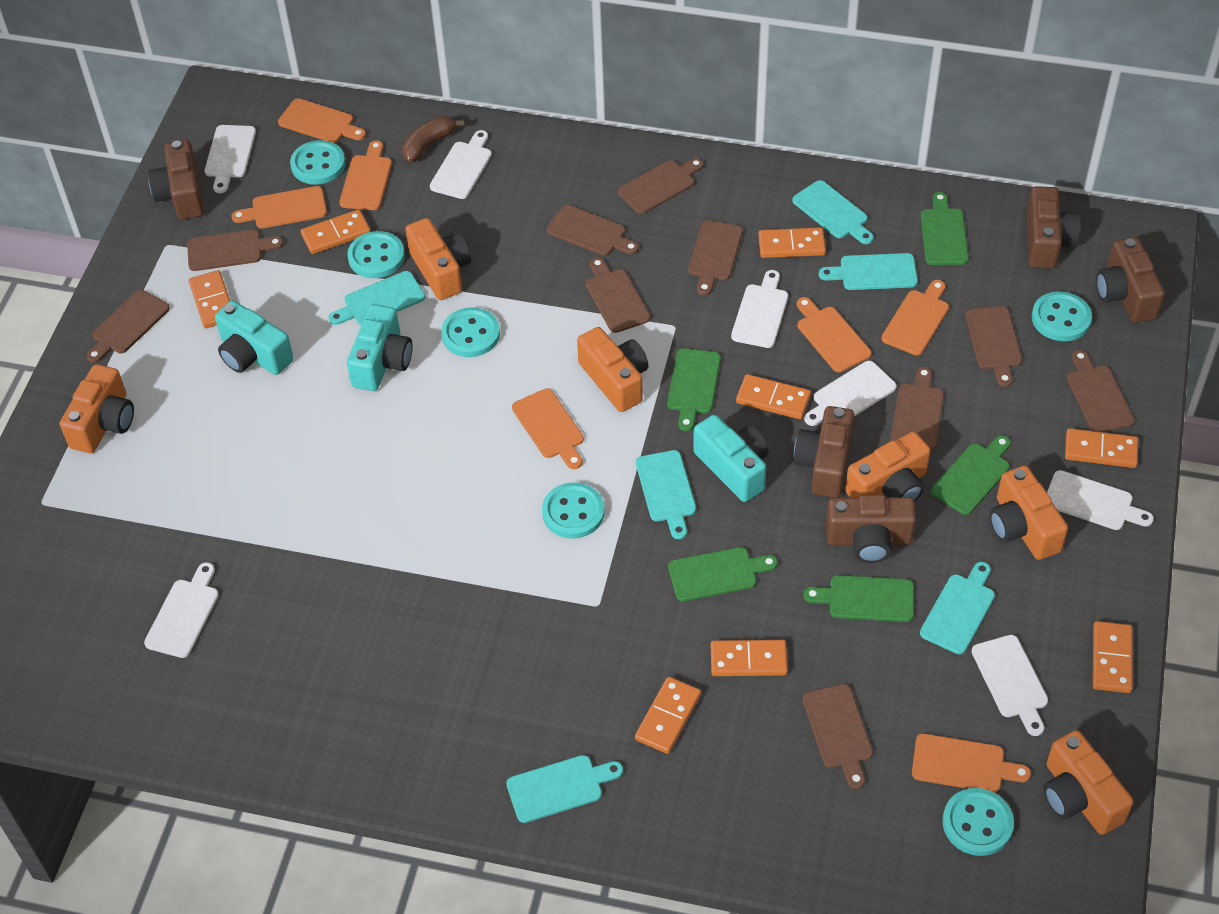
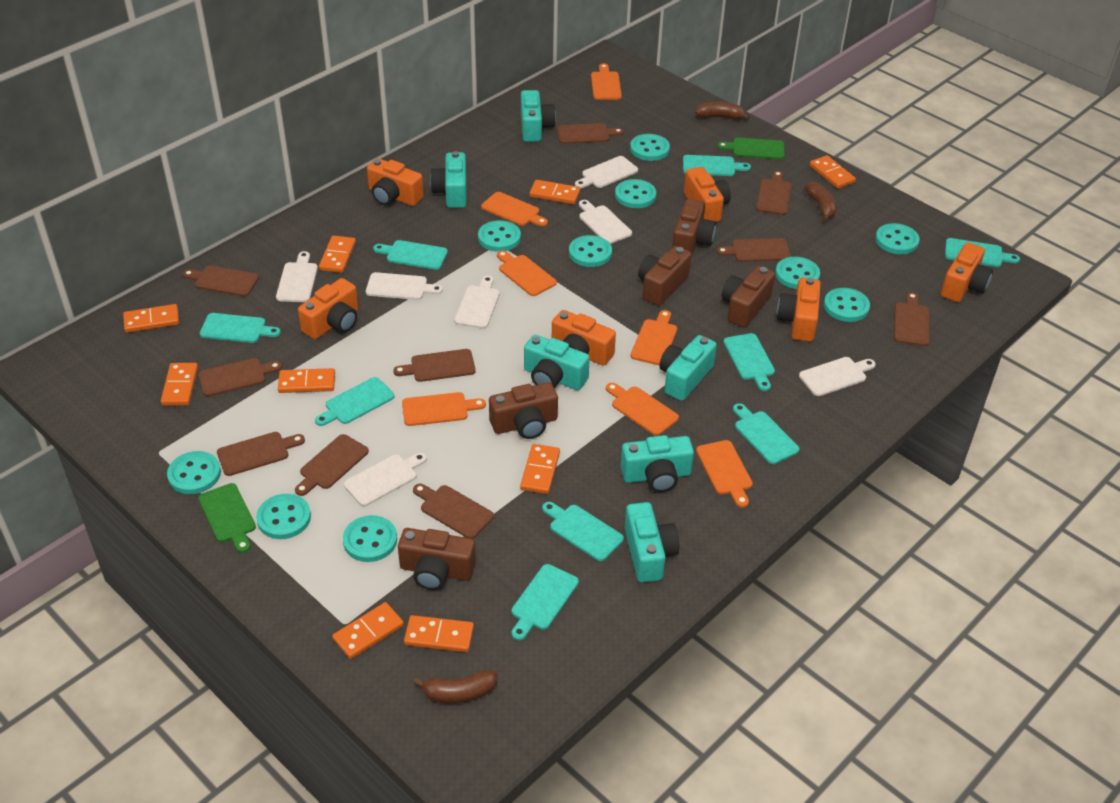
brown banana: [402,116,465,163] = 1 -> [414,670,497,703] [695,102,750,120] [805,182,837,222] = 3
green cutting board: [667,348,721,431] [668,547,778,601] [804,575,914,622] [921,192,969,265] [931,435,1010,515] = 5 -> [198,483,256,553] [717,137,785,159] = 2
orange domino: [189,270,230,328] [301,209,371,254] [635,677,701,754] [711,640,788,676] [736,374,811,419] [758,228,826,258] [1065,428,1138,468] [1093,621,1133,693] = 8 -> [123,304,179,333] [161,363,198,406] [278,368,335,393] [319,236,356,273] [332,602,404,659] [404,615,474,652] [520,444,560,494] [530,180,580,204] [810,155,856,189] = 9
turquoise button: [290,140,345,185] [347,231,405,278] [441,307,500,357] [542,482,605,539] [942,788,1014,856] [1032,291,1092,341] = 6 -> [167,451,221,494] [256,494,311,539] [343,515,397,562] [478,220,521,252] [569,235,612,267] [615,179,656,208] [630,134,670,161] [775,257,820,289] [824,288,870,322] [876,223,919,254] = 10
turquoise camera: [215,300,294,375] [347,304,413,391] [693,415,769,502] = 3 -> [430,151,467,208] [521,90,556,142] [524,335,590,390] [621,435,694,492] [625,502,679,583] [659,335,717,401] = 6
turquoise cutting board: [328,271,425,325] [506,755,623,823] [636,450,696,539] [792,180,874,244] [819,253,918,290] [920,562,995,654] = 6 -> [200,313,281,343] [315,377,394,426] [373,240,448,270] [511,564,579,640] [542,502,624,561] [683,155,751,176] [724,333,775,391] [733,403,800,464] [945,238,1020,267] = 9

